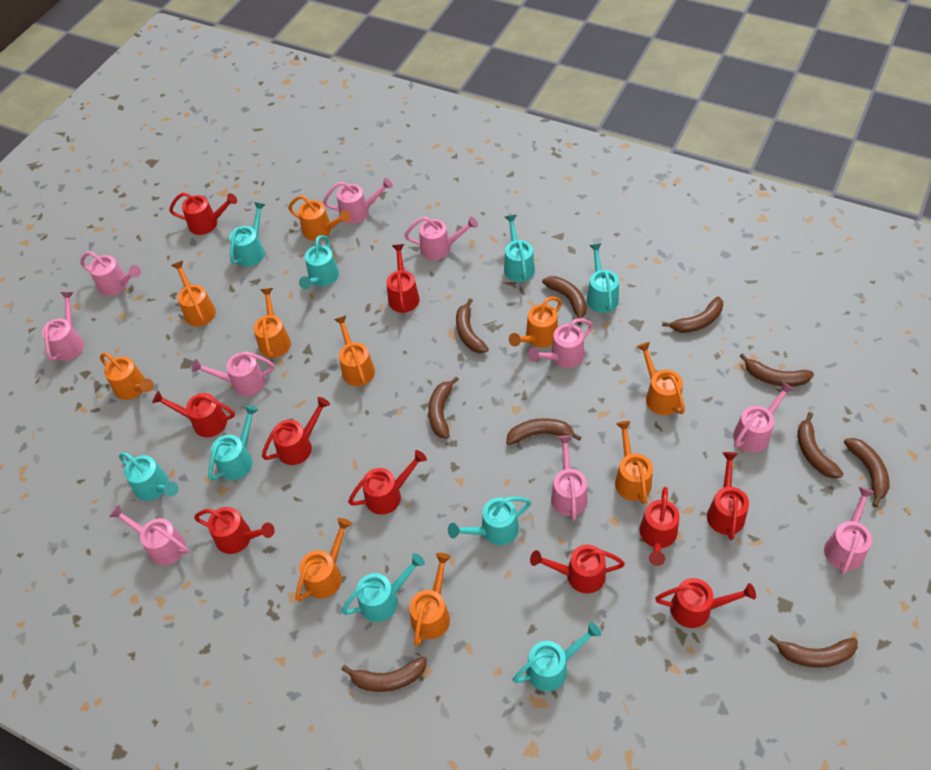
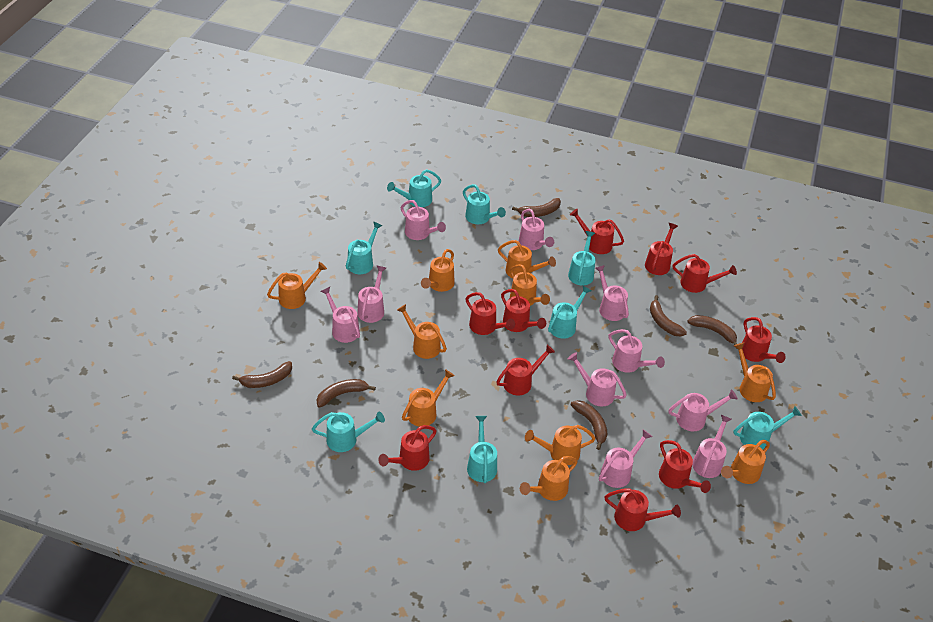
brown banana: [341,656,427,692] [428,376,459,439] [456,298,489,353] [506,418,581,445] [542,276,587,325] [662,296,723,333] [740,353,814,387] [769,635,858,668] [798,412,844,479] [844,438,889,507] = 10 -> [232,361,292,388] [317,379,376,408] [512,198,561,217] [571,400,607,450] [650,295,687,337] [687,315,737,349] = 6
turquoise watering can: [119,452,179,501] [208,405,259,481] [229,202,266,267] [299,235,339,289] [342,553,425,622] [448,497,531,545] [504,215,535,282] [513,622,601,692] [587,243,619,313] = 9 -> [312,412,385,452] [346,221,383,274] [387,169,441,207] [463,184,506,224] [467,416,497,483] [548,286,591,339] [568,231,596,285] [733,406,802,450] = 8

